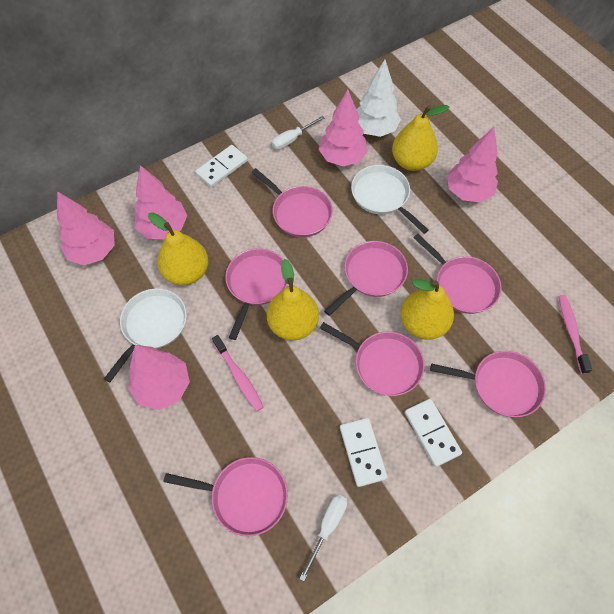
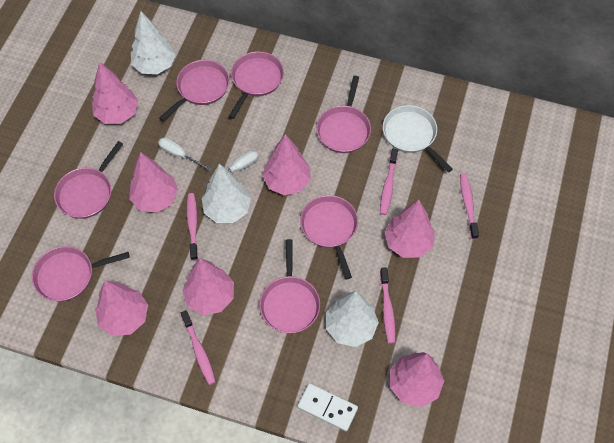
pink toothbrush: [212,335,263,411] [558,295,592,374] = 2 -> [181,310,216,385] [187,193,198,260] [380,149,398,215] [380,267,395,344] [460,173,479,240] = 5
pink tree: [57,191,115,265] [128,345,190,410] [135,165,187,239] [319,90,368,166] [447,127,498,203] = 5 -> [92,62,138,124] [95,280,148,336] [129,152,179,213] [182,258,234,315] [262,134,311,195] [385,200,435,258] [390,352,444,407] = 7
white domino: [195,145,248,187] [340,418,388,487] [405,399,462,467] = 3 -> [297,383,358,431] = 1
white pan: [104,288,187,382] [351,165,429,234] = 2 -> [383,105,453,173] = 1
white tree: [356,60,401,137] = 1 -> [131,11,176,74] [202,164,251,223] [326,291,379,347] = 3
yellow pear: [148,212,208,285] [267,259,319,340] [392,105,449,171] [401,279,454,340] = 4 -> none = 0

